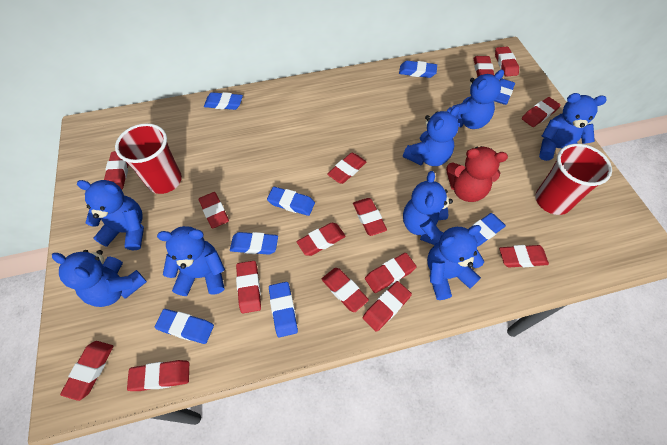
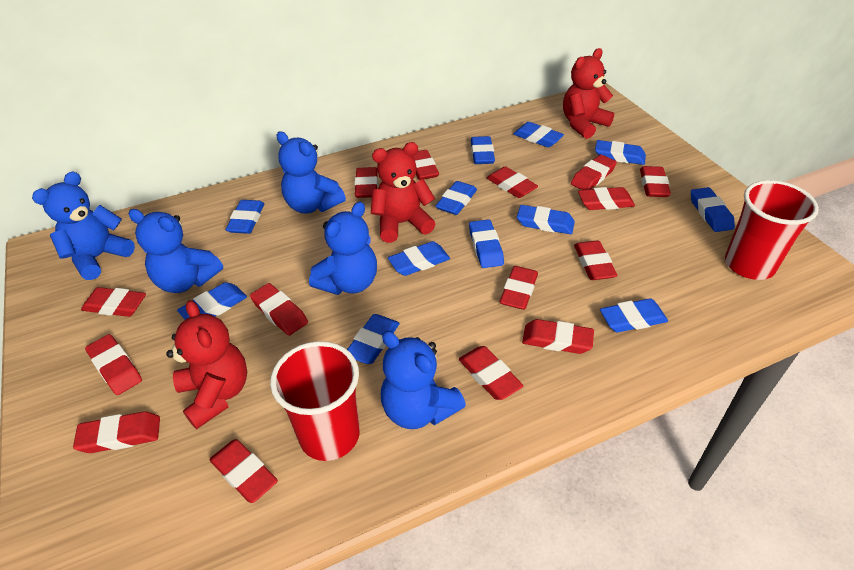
blue eraser: [155,309,214,344] [204,92,243,110] [230,232,278,255] [267,187,315,216] [269,282,298,337] [399,61,437,78] [468,213,506,247] [494,78,515,105] = 8 -> [177,282,247,319] [226,200,264,234] [347,314,400,364] [388,241,450,276] [436,181,477,215] [469,219,504,268] [471,136,495,164] [513,122,564,147] [517,205,575,234] [595,140,646,165] [600,298,668,332] [691,187,735,232] = 12
blue teddy bear: [52,250,147,307] [77,180,144,250] [157,226,225,296] [403,106,460,166] [403,171,453,245] [427,225,484,300] [447,70,504,129] [539,93,607,161] = 8 -> [32,171,135,280] [128,209,223,293] [276,131,346,214] [309,202,377,295] [381,331,466,429] = 5
red teddy bear: [446,146,508,202] = 1 -> [166,300,247,429] [371,142,435,243] [563,48,614,139] = 3

